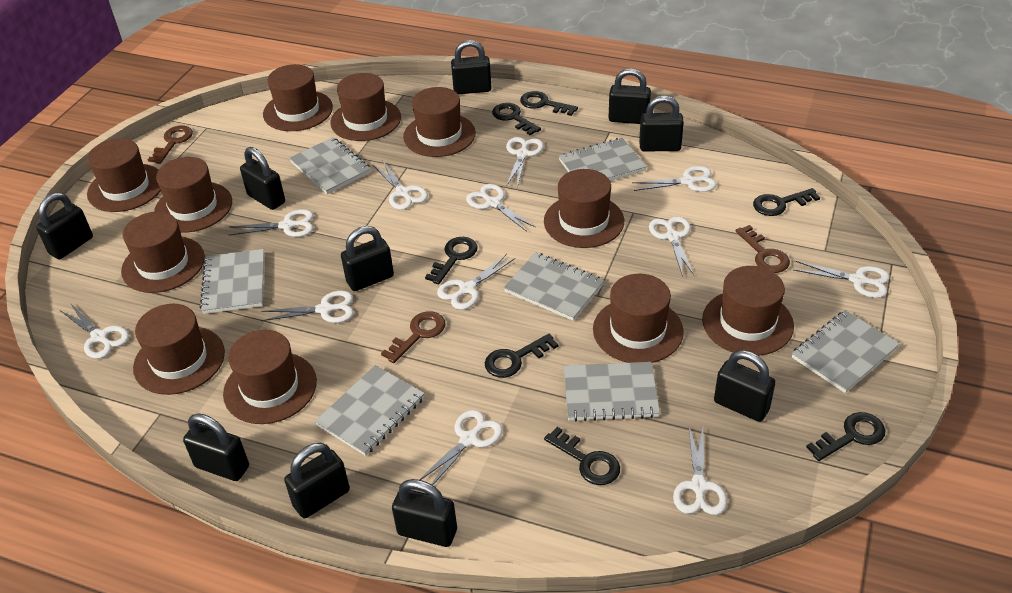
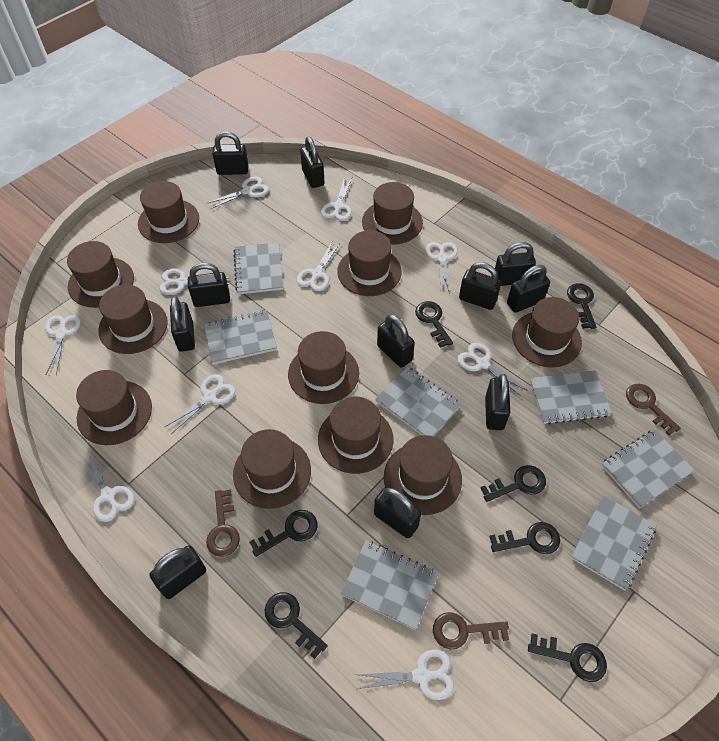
black padlock: [36,193,93,259] [183,413,249,481] [240,147,285,210] [284,443,350,518] [341,226,394,291] [392,479,457,547] [451,40,492,94] [609,68,651,124] [639,96,684,151] [714,350,775,422] = 10 -> [149,545,206,599] [170,296,195,352] [188,263,230,307] [212,131,249,175] [300,137,325,188] [374,487,421,538] [377,314,415,368] [459,262,501,310] [485,374,510,430] [495,242,536,286] [507,265,550,313] = 11
white scissors: [61,303,129,359] [229,209,313,237] [261,291,354,323] [373,162,428,210] [419,410,503,485] [437,254,515,310] [466,184,536,232] [506,137,544,188] [632,166,716,192] [649,216,695,277] [673,427,727,515] [794,261,890,298] = 12 -> [45,315,81,376] [77,451,134,522] [159,269,230,295] [165,374,235,434] [208,176,269,209] [297,242,340,291] [321,178,352,221] [356,650,454,700] [426,242,458,294] [457,343,528,397] = 10

